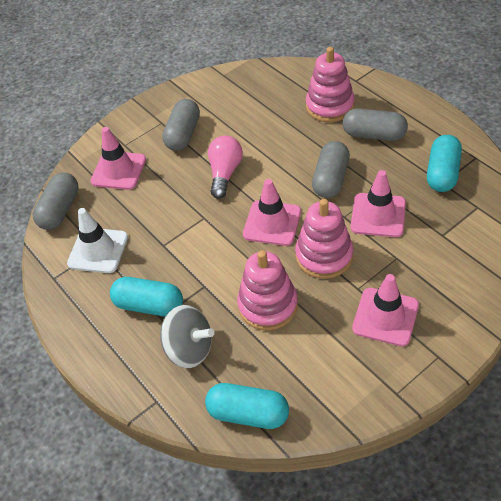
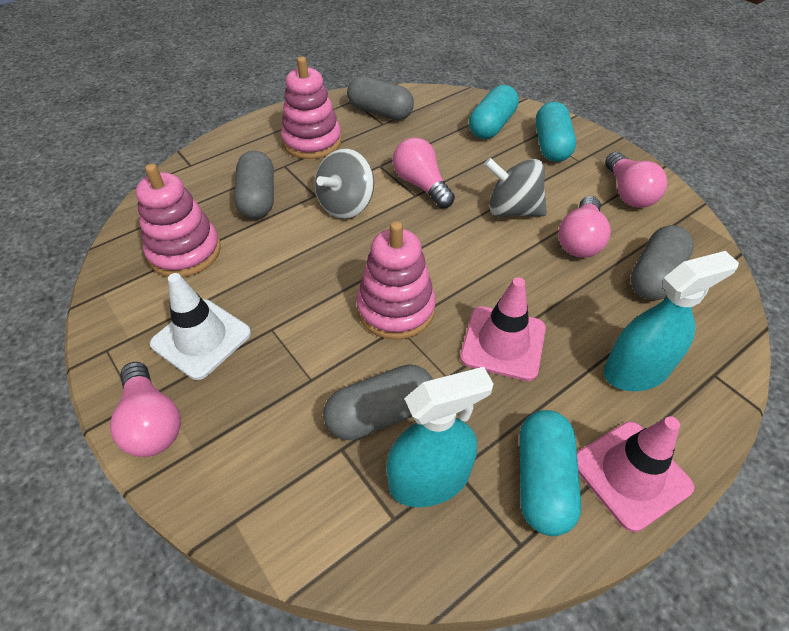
grey spinning top: [160,305,214,368] = 1 -> [315,149,374,219] [484,158,547,217] = 2
pink light bulb: [208,136,243,199] = 1 -> [110,362,181,457] [393,137,455,208] [558,196,611,258] [605,152,667,208] = 4
pink traffic cone: [90,127,146,190] [243,179,301,246] [351,170,406,237] [352,274,419,346] = 4 -> [460,277,546,381] [577,416,694,532] = 2
turquoise spray bottle: none = 0 -> [386,367,494,507] [604,251,739,391] = 2

